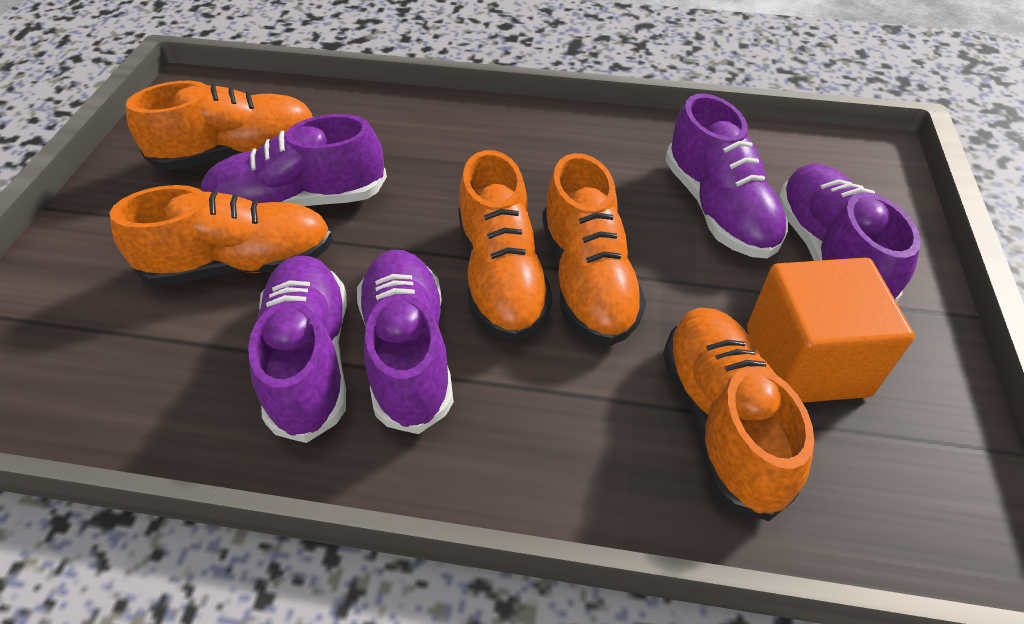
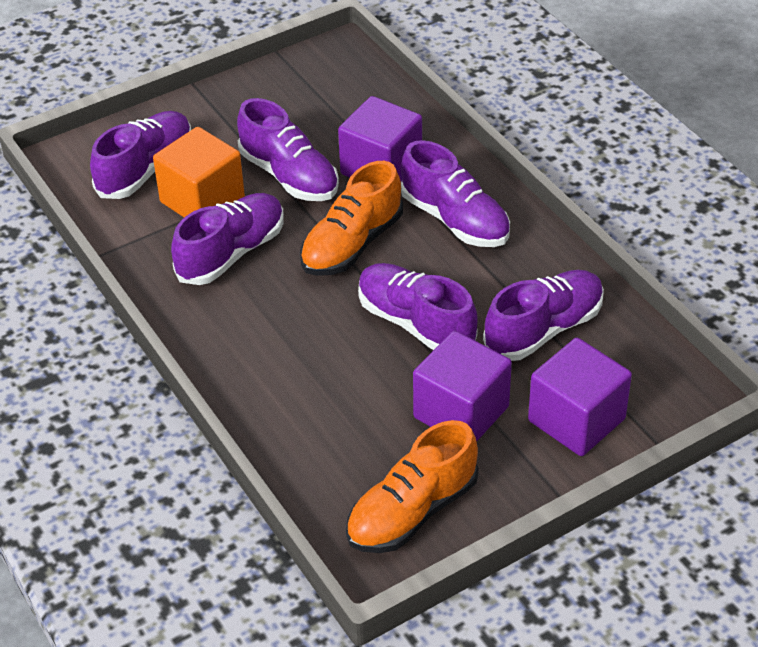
orange shoe: [110,185,333,286] [126,81,314,171] [459,150,553,341] [542,153,646,346] [663,308,814,521] = 5 -> [300,161,403,276] [346,420,479,553] = 2
purple cube: none = 0 -> [338,96,422,182] [413,331,512,441] [528,338,632,456] = 3
purple shoe: [201,114,387,206] [248,256,347,443] [357,250,454,434] [665,94,788,259] [779,163,921,302] = 5 -> [90,111,191,199] [171,193,284,285] [237,98,339,201] [358,263,478,350] [401,140,510,247] [483,270,604,361] = 6

